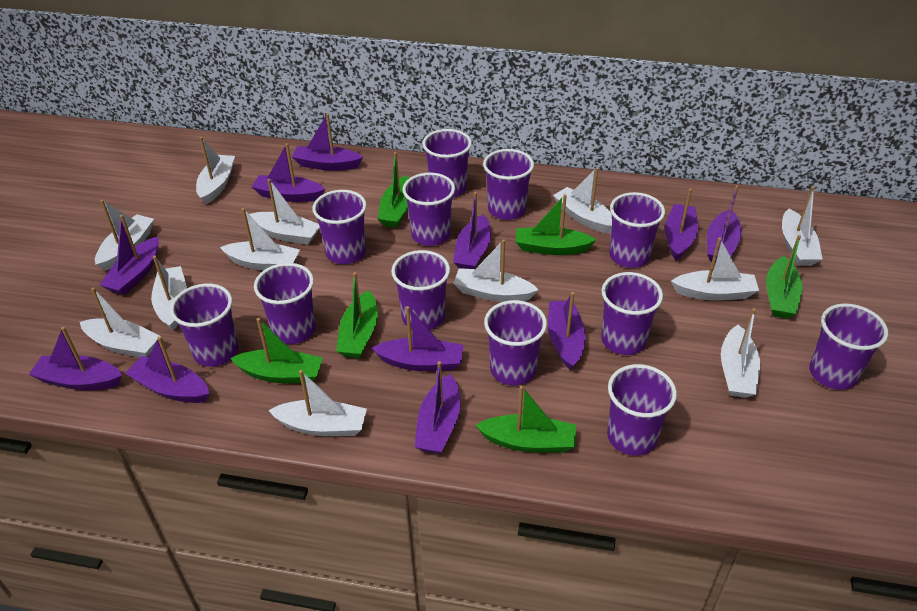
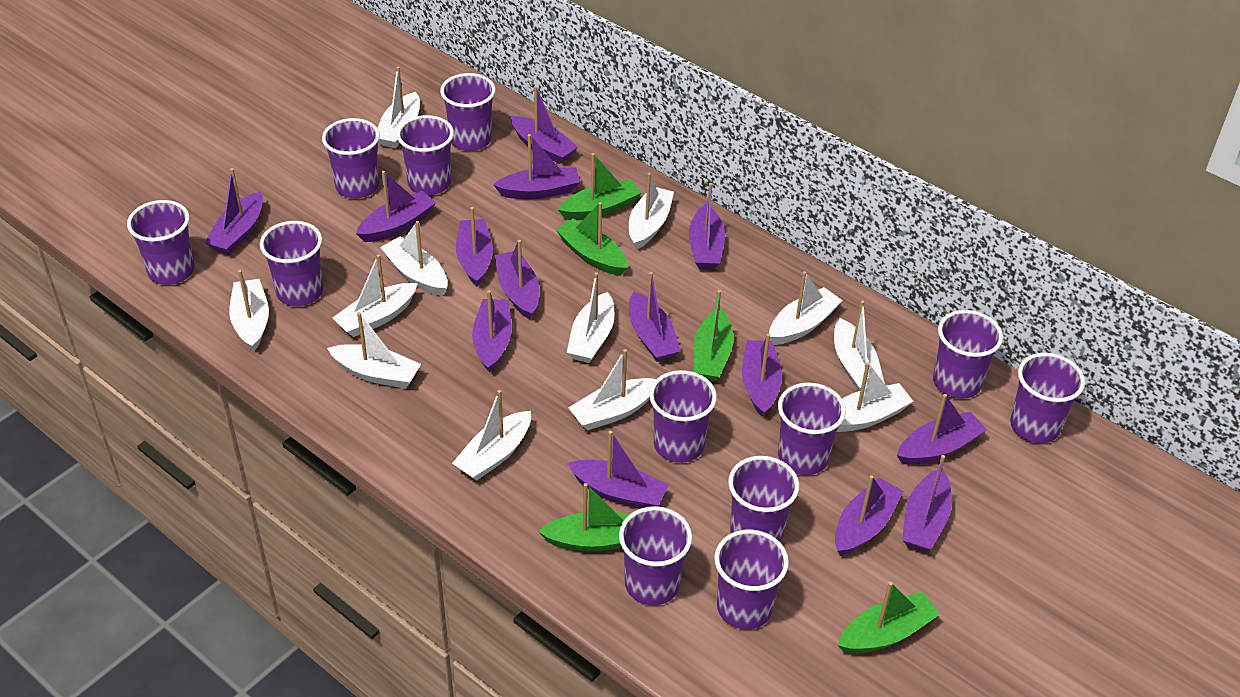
green boat: [230,318,323,383] [336,272,378,358] [378,152,409,228] [475,385,576,452] [515,194,596,255] [766,235,802,318] = 6 -> [538,483,630,552] [556,202,628,276] [558,153,641,220] [693,290,734,382] [838,582,940,654] = 5
purple boat: [29,327,122,390] [99,215,159,295] [125,336,209,403] [252,143,325,202] [292,113,363,171] [372,306,463,371] [415,361,460,454] [453,192,491,269] [548,292,586,370] [665,189,698,260] [707,185,742,263] = 11 -> [205,168,263,255] [356,171,436,242] [456,207,493,286] [472,290,512,373] [493,134,580,199] [495,240,540,319] [511,86,578,164] [567,431,669,508] [629,272,681,362] [689,183,725,269] [742,334,782,417] [835,475,904,556] [897,394,987,465] [902,455,952,552] = 14

